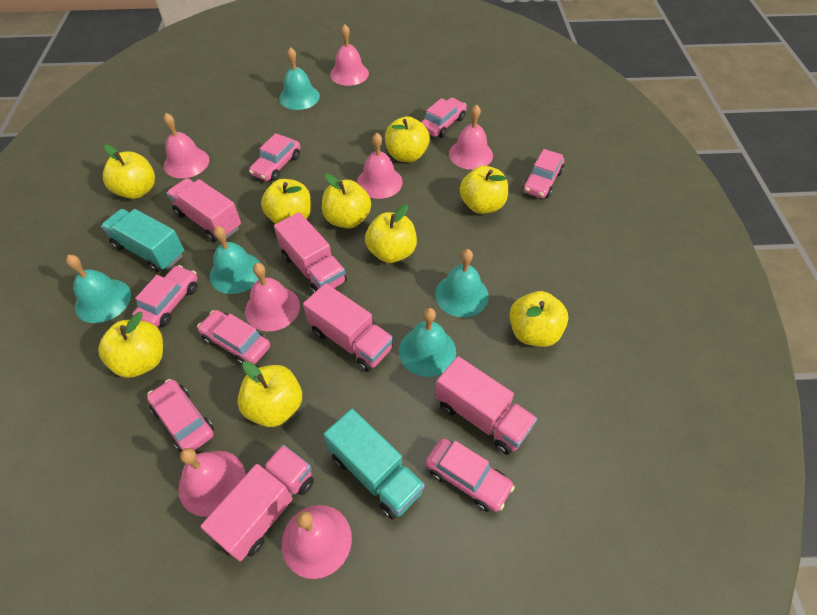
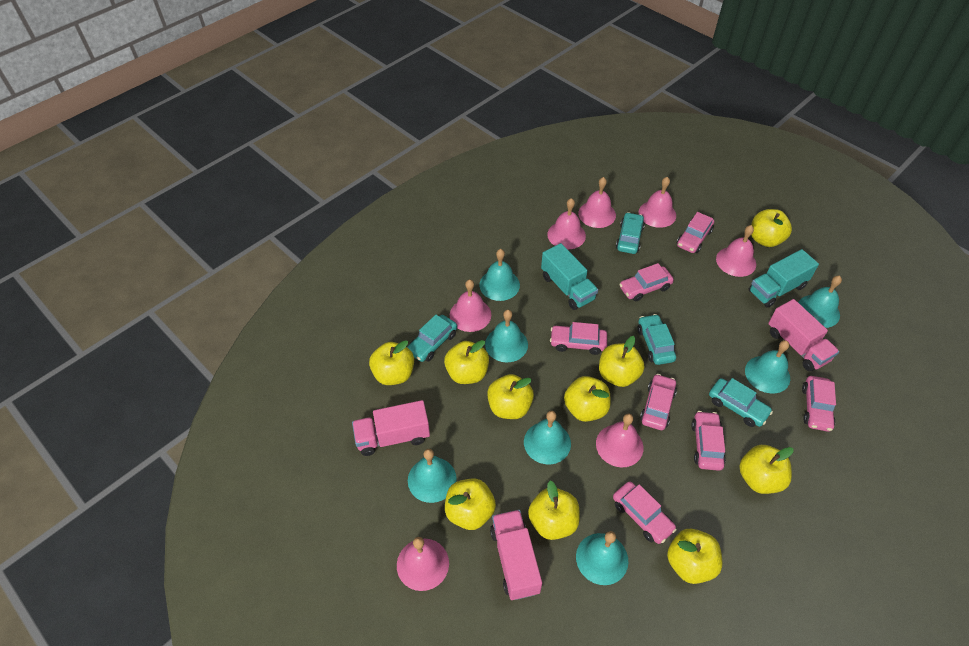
pink truck: [166,178,241,242] [201,445,314,561] [274,212,347,294] [303,283,393,372] [435,356,537,455] = 5 -> [352,400,430,456] [490,510,542,600] [768,299,839,371] = 3
turquoise bell: [66,255,131,323] [210,226,260,294] [279,47,320,110] [399,308,456,377] [435,249,489,317] = 5 -> [408,449,457,503] [479,249,520,301] [485,310,528,362] [524,411,571,464] [576,531,628,585] [745,340,790,393] [798,276,842,328] = 7
turquoise car: none = 0 -> [407,315,457,362] [616,212,645,254] [637,314,676,365] [709,378,773,427] = 4
yellow apple: [98,312,163,378] [103,145,155,199] [237,361,302,427] [261,179,311,224] [322,174,371,229] [365,204,417,263] [385,116,430,162] [460,166,508,214] [510,291,568,347] = 9 -> [369,340,414,385] [444,340,489,384] [445,478,496,530] [487,374,534,419] [528,481,580,540] [564,376,611,422] [599,336,644,387] [667,529,722,584] [739,445,794,494] [751,209,792,247] = 10

